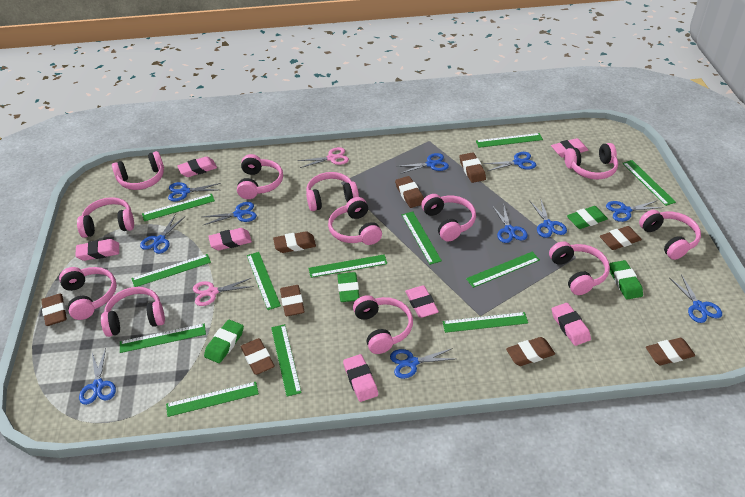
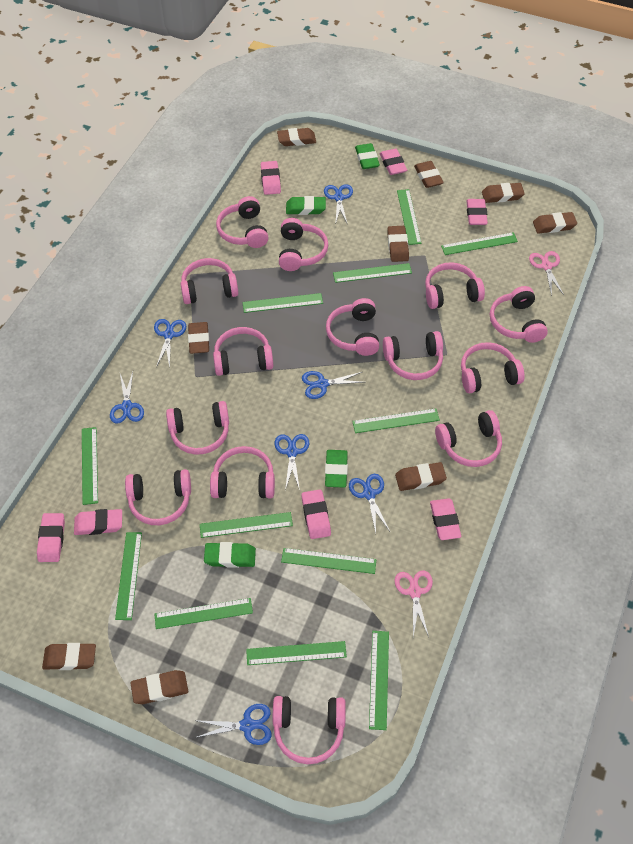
blue scissors: [79,348,116,405] [140,214,184,254] [168,182,221,202] [203,202,257,225] [390,348,454,379] [396,153,449,174] [484,152,536,171] [493,203,528,243] [530,200,567,238] [606,200,664,222] [670,274,722,323] = 11 -> [110,372,144,423] [154,319,186,368] [194,704,272,745] [274,434,309,490] [302,371,363,399] [324,184,353,225] [349,474,390,533] = 7
pink headphones: [59,267,117,320] [77,197,134,238] [101,287,165,337] [112,151,164,190] [237,154,283,199] [306,172,359,211] [328,197,382,245] [353,295,413,354] [421,194,476,241] [549,241,610,295] [564,143,618,180] [639,210,701,260] = 12 -> [125,469,191,525] [166,401,229,455] [181,258,238,304] [210,446,275,499] [213,327,273,376] [216,196,269,248] [273,696,346,764] [279,218,328,271] [326,298,379,356] [383,331,443,380] [425,262,485,309] [435,410,502,467] [461,342,525,393] [490,286,548,343] = 14

